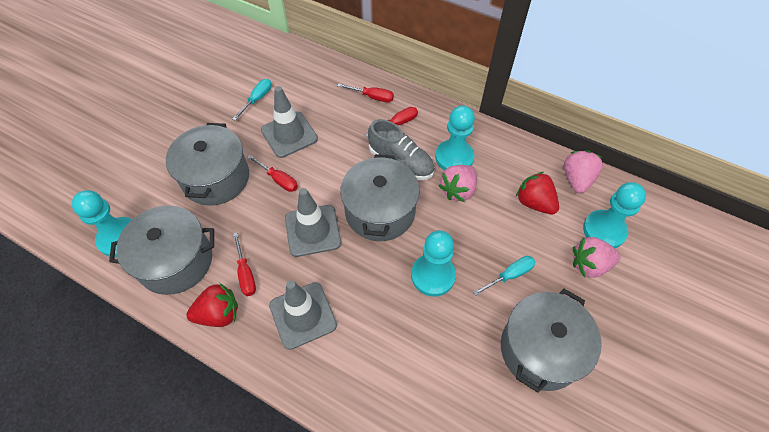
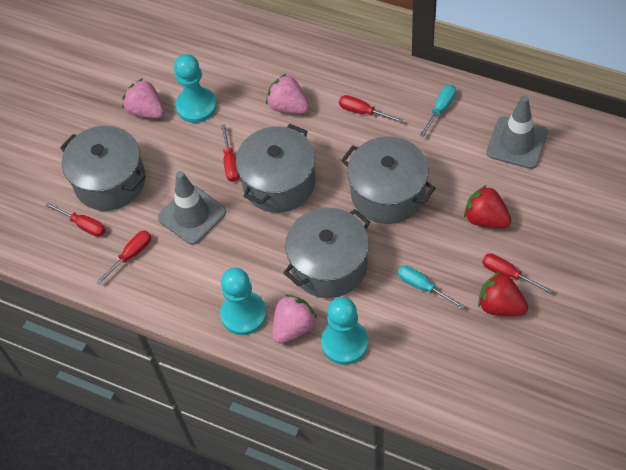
grey shoe: [368,119,435,180] = 1 -> none = 0
grey traffic cone: [261,86,318,158] [269,280,337,350] [285,188,341,257] = 3 -> [158,171,226,245] [486,96,548,169] = 2
red screwdriver: [233,233,256,296] [247,155,298,192] [338,84,394,102] [365,107,418,137] = 4 -> [45,202,105,237] [97,230,151,285] [221,124,239,182] [339,95,403,123] [482,253,552,293] = 5
turquoise pawn: [71,190,132,257] [411,230,456,296] [435,105,475,170] [583,182,646,248] = 4 -> [174,54,217,123] [220,268,267,335] [321,297,368,365] = 3

